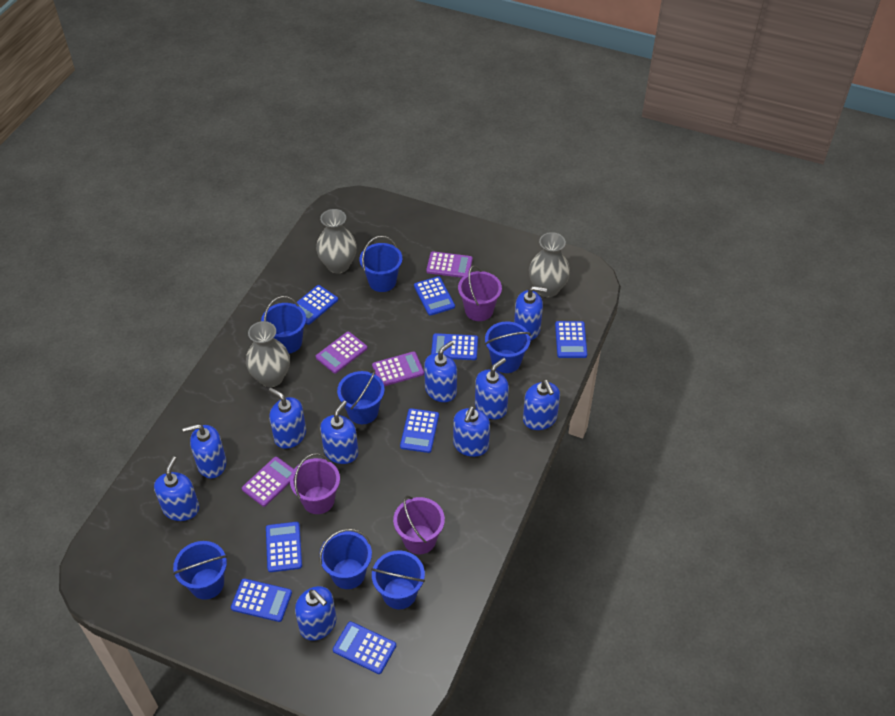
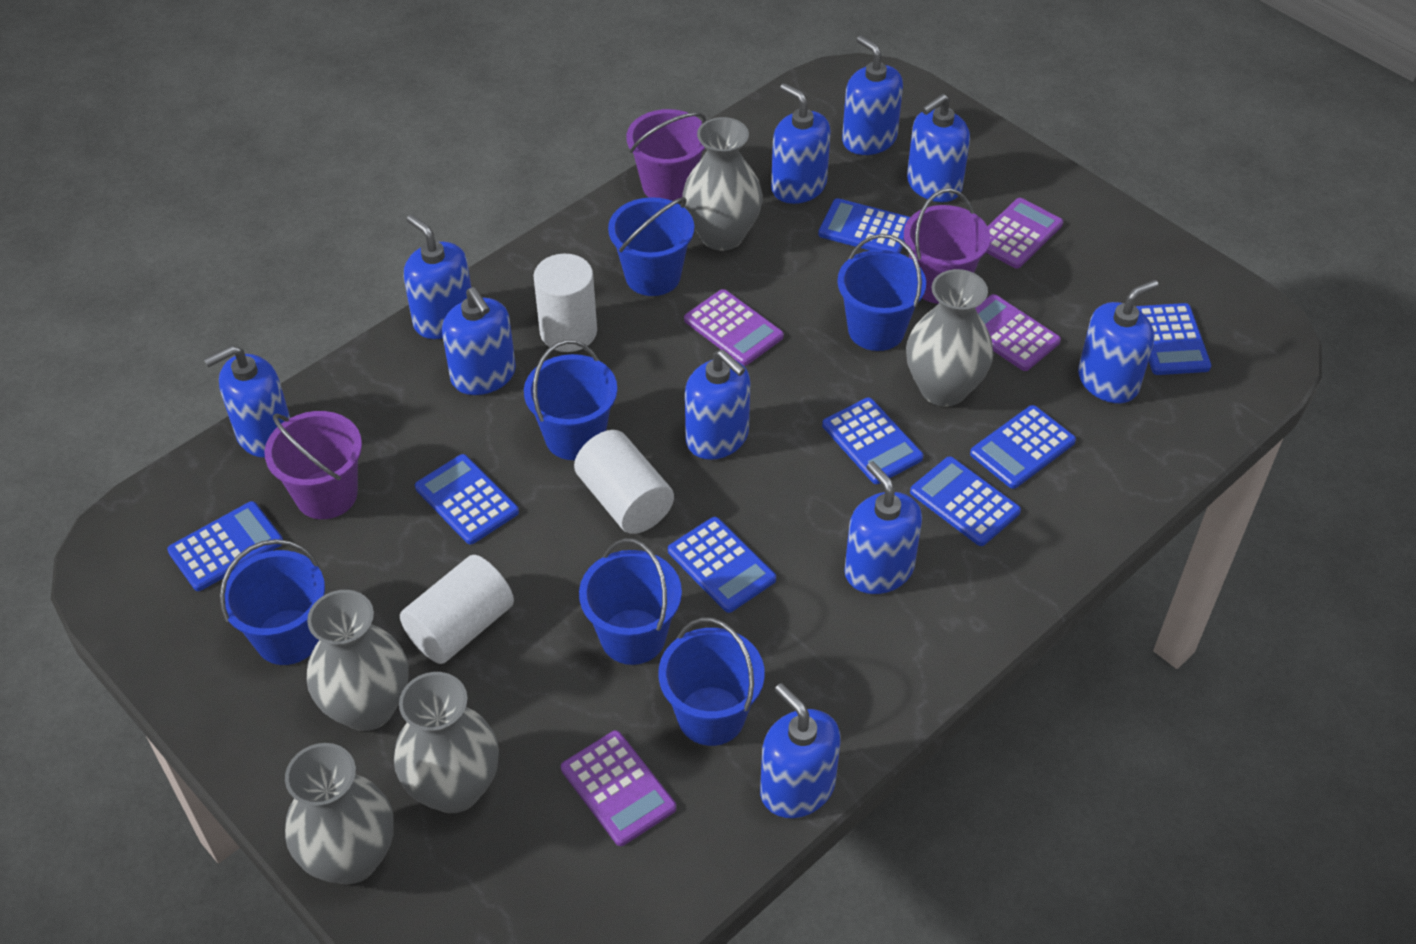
blue bucket: [173,541,227,600] [261,296,306,354] [319,529,372,589] [337,369,385,424] [360,236,403,292] [371,551,425,609] [485,321,531,373] = 7 -> [220,539,325,665] [524,340,617,460] [579,538,682,665] [608,197,694,296] [658,617,765,746] [837,234,926,351] = 6
grey vase: [246,321,290,387] [316,209,357,274] [529,232,570,297] = 3 -> [285,743,394,884] [307,590,409,731] [394,672,499,813] [682,117,763,251] [906,269,994,406] = 5
white cylinder: none = 0 -> [400,555,514,664] [533,254,597,352] [574,430,674,534] = 3

